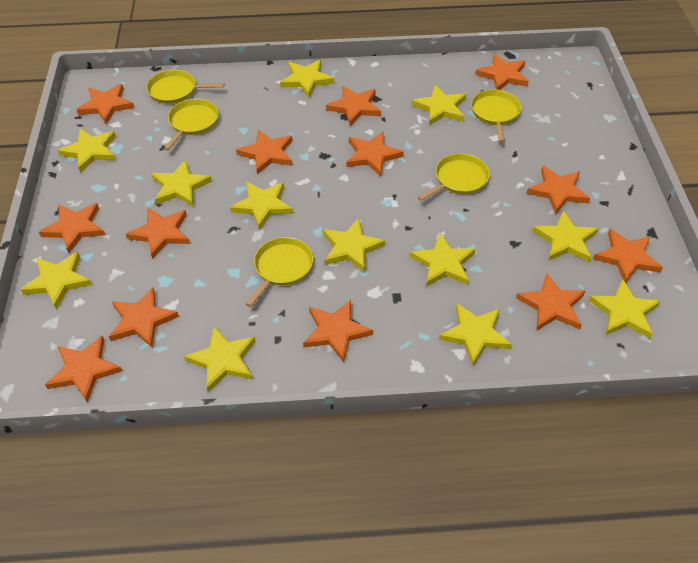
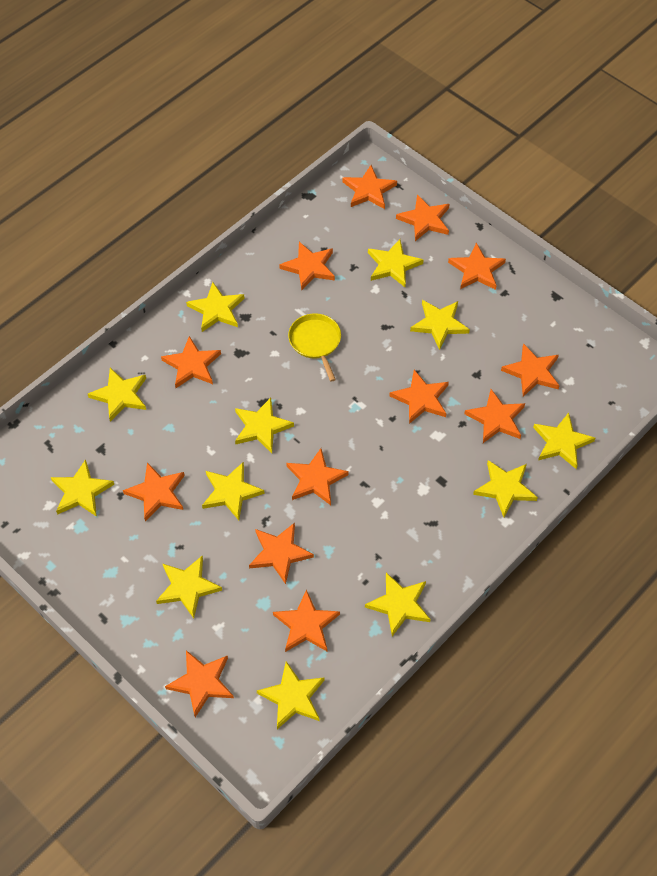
yellow pan: [146,70,225,104] [164,99,219,151] [246,237,313,307] [418,153,490,201] [471,89,521,142] = 5 -> [288,313,341,382] = 1

